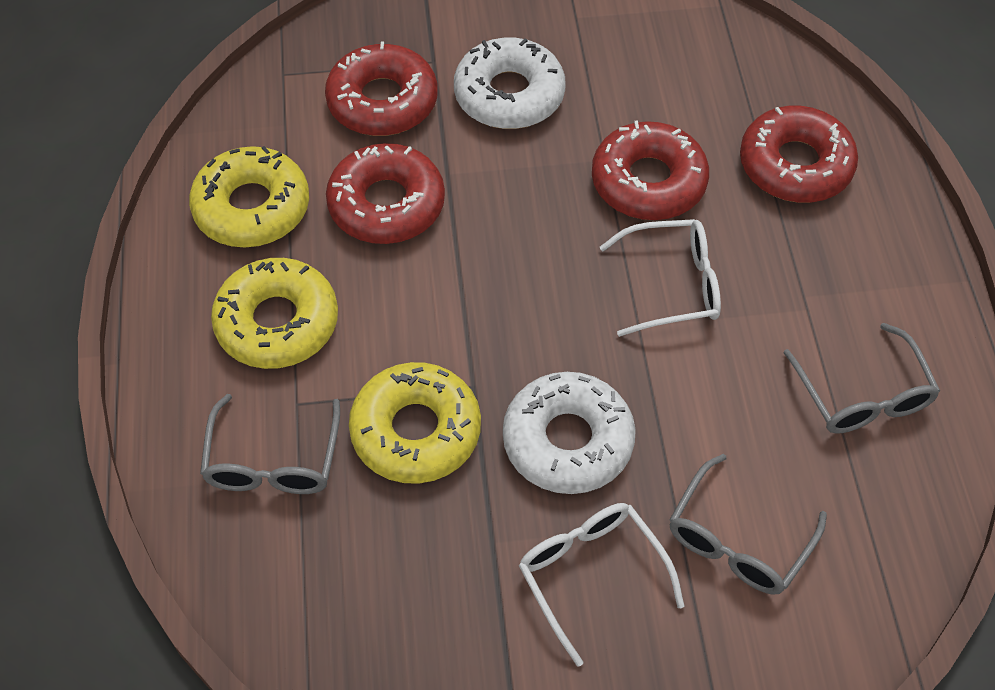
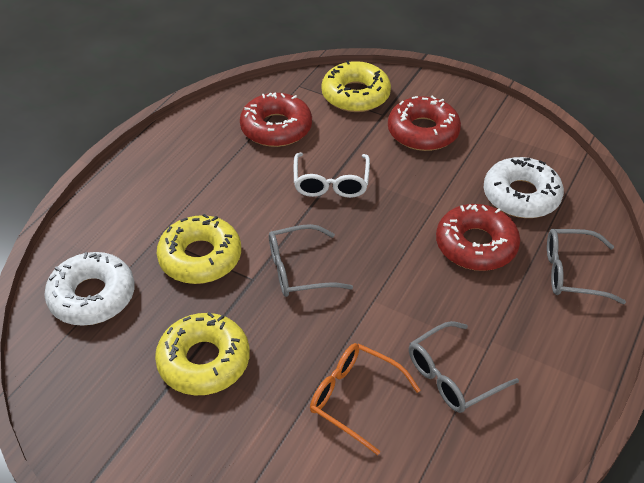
orange glasses: none = 0 -> [310,343,421,455] = 1
red donut: [325,42,438,136] [326,143,445,244] [592,121,709,220] [740,106,858,203] = 4 -> [240,93,312,147] [388,95,461,151] [436,204,520,271] = 3
white glasses: [518,503,684,667] [600,219,721,337] = 2 -> [294,153,370,198] = 1

